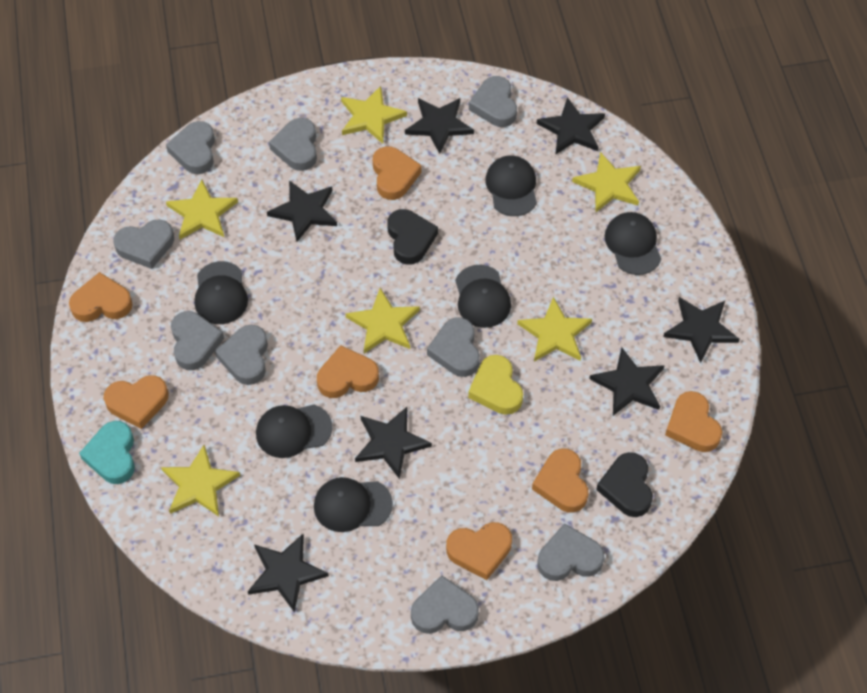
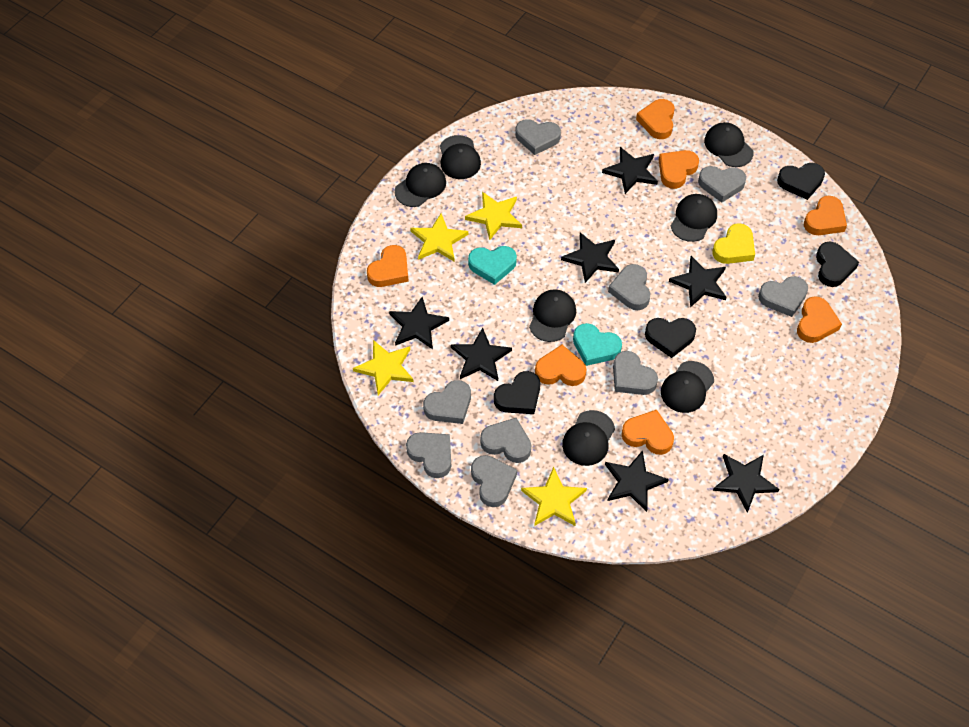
black cap: [195,261,248,324] [256,405,333,458] [314,477,393,532] [455,265,511,328] [485,156,537,216] [605,212,661,275] = 6 -> [395,163,446,207] [440,135,481,179] [529,289,576,342] [562,410,615,466] [661,361,714,413] [671,194,717,242] [704,122,754,167] = 7
black heart: [387,209,438,265] [596,452,653,517] = 2 -> [494,371,540,414] [645,318,696,358] [777,163,825,200] [816,242,859,287] = 4
turquoise heart: [79,421,135,484] = 1 -> [468,246,517,285] [573,323,622,366] = 2
yellow star: [161,445,240,517] [166,179,238,239] [341,86,407,144] [346,288,420,353] [517,297,592,362] [572,152,641,212] = 6 -> [353,340,414,395] [410,214,468,262] [465,192,522,240] [521,467,587,526] = 4

